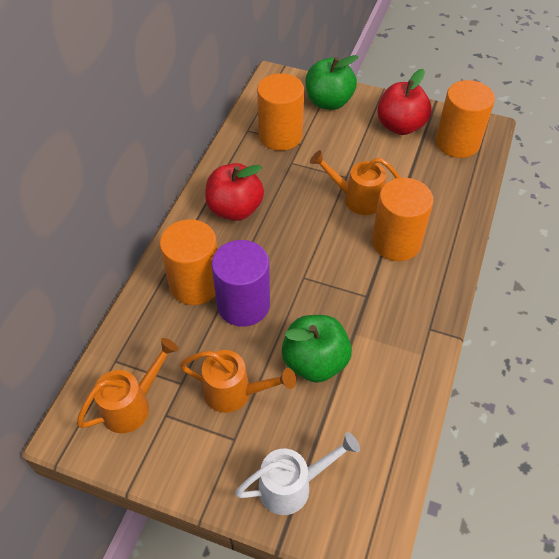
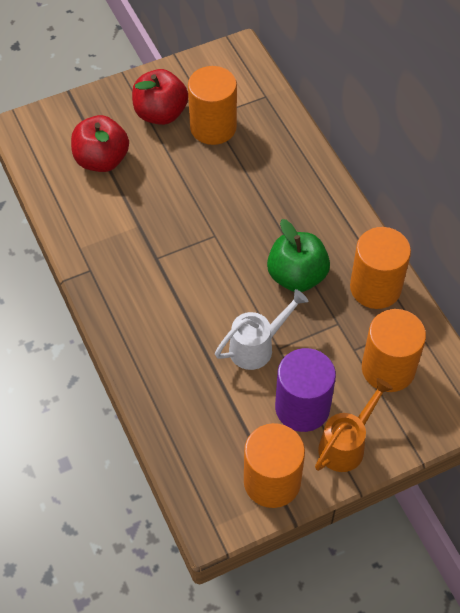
green apple: [282,315,352,383] [305,55,358,110] = 2 -> [267,219,330,292] = 1
orange watering can: [77,338,179,433] [180,350,296,413] [310,150,401,215] = 3 -> [315,378,393,472] = 1

